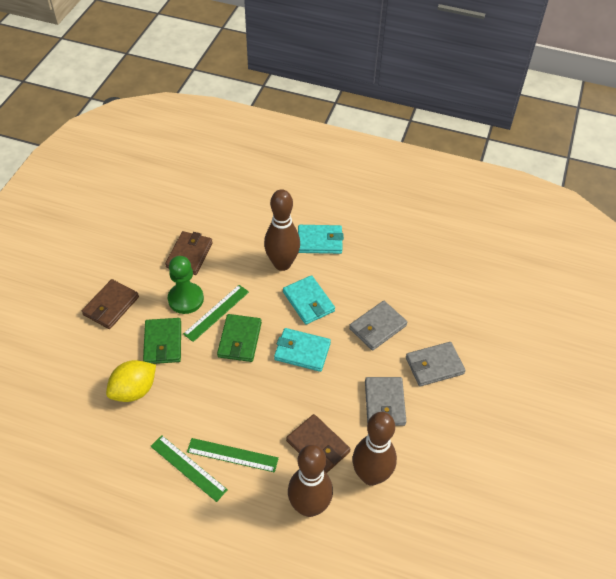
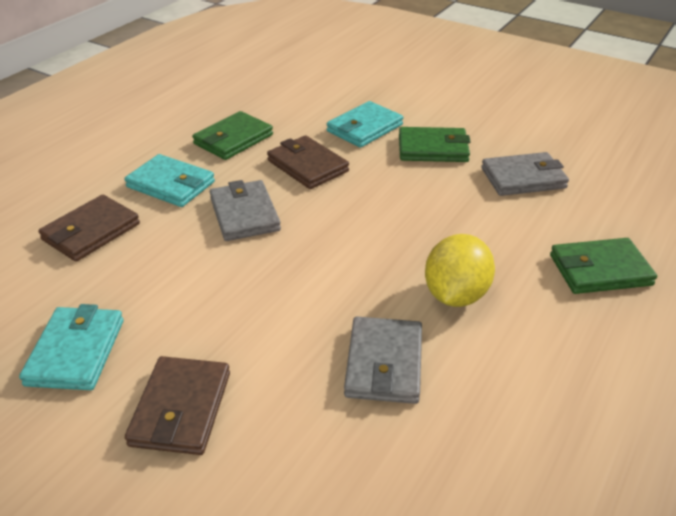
brown bowling pin: [264,189,300,271] [288,445,333,517] [352,412,397,486] = 3 -> none = 0
green pawn: [168,256,204,314] = 1 -> none = 0
green ruler: [151,435,228,502] [183,285,249,342] [187,438,279,473] = 3 -> none = 0
green wallet: [143,318,181,364] [217,314,262,362] = 2 -> [192,111,273,160] [399,127,471,162] [550,238,657,294] = 3

